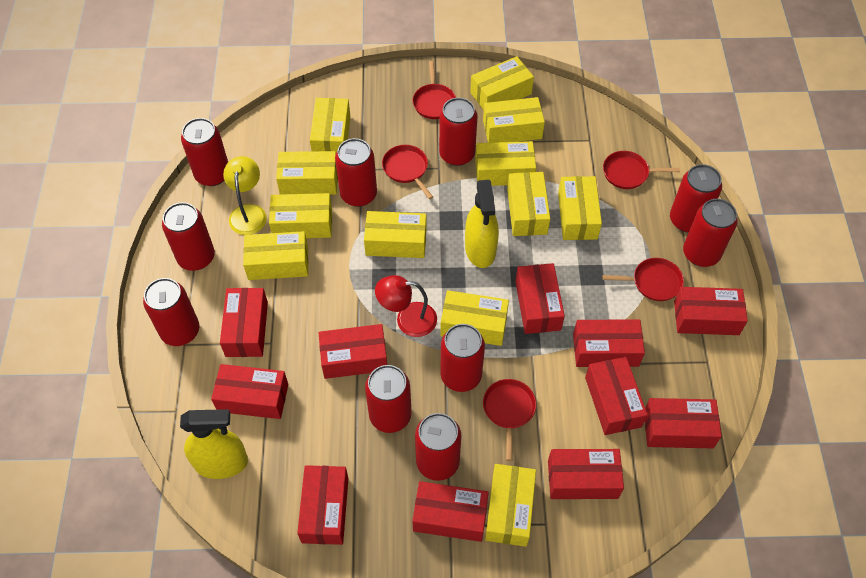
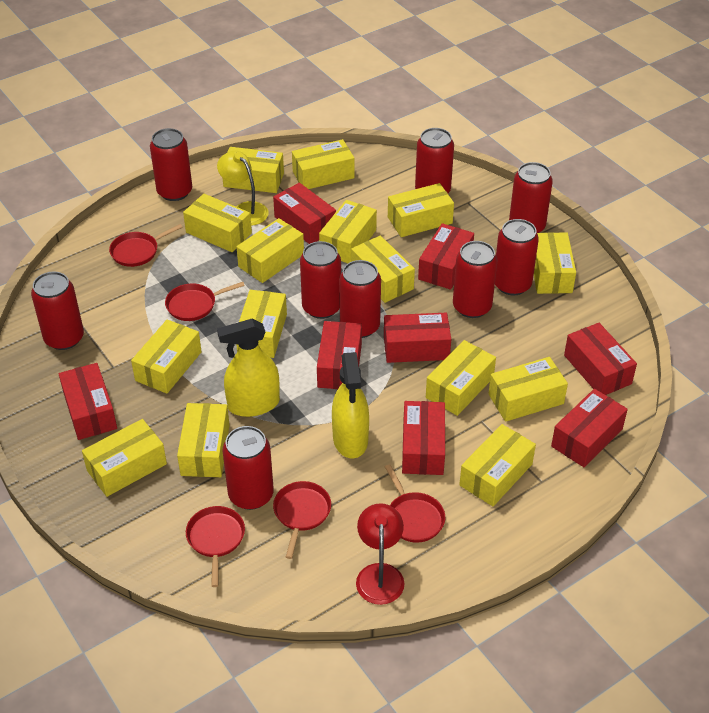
red box: [211,364,288,419] [220,288,268,357] [297,465,348,545] [319,324,387,379] [412,481,489,542] [515,263,565,334] [548,449,624,499] [573,319,645,367] [585,357,648,435] [645,398,722,448] [674,287,748,335] = 11 -> [59,363,117,440] [273,183,336,244] [317,321,362,389] [384,313,451,363] [402,401,445,475] [418,223,474,290] [551,389,628,467] [564,323,637,395] = 8
red can: [143,278,199,346] [162,202,215,271] [181,118,228,186] [335,138,377,207] [365,365,412,433] [415,413,462,481] [439,98,477,166] [440,324,485,392] [670,164,722,233] [683,199,738,267] = 10 -> [31,272,84,350] [150,128,192,201] [223,426,274,510] [300,241,341,319] [339,260,381,338] [415,128,454,193] [453,241,497,318] [495,219,539,296] [509,162,553,233] = 9
yellow box: [243,231,308,280] [269,193,332,238] [276,151,338,195] [310,98,350,152] [364,211,427,258] [440,290,509,346] [470,56,534,110] [475,141,536,186] [483,97,545,143] [485,464,536,547] [507,172,550,236] [558,176,602,240] = 12 -> [82,419,167,497] [131,319,202,394] [177,403,230,477] [183,194,252,252] [222,147,284,193] [236,218,304,283] [236,290,287,358] [292,139,355,189] [319,200,377,263] [351,236,415,303] [388,183,454,237] [426,340,496,416] [459,424,536,506] [488,357,568,422] [534,232,576,294] = 15

